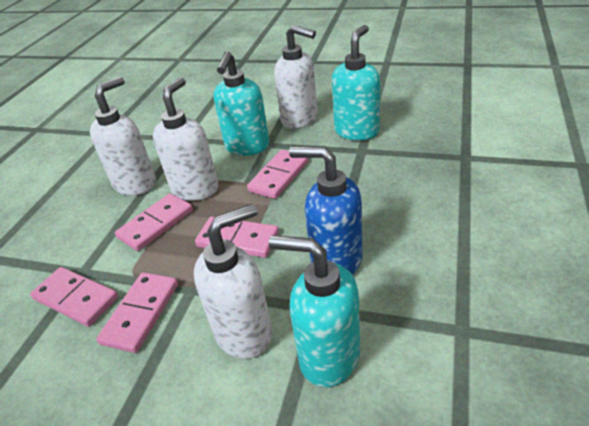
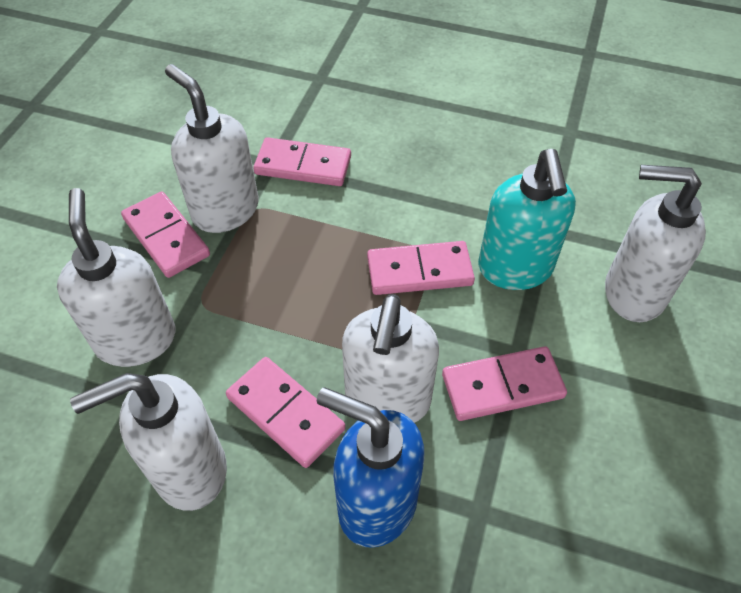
turquoise soap dispenser: [213,51,269,156] [269,235,360,387] [332,25,380,140] = 3 -> [478,149,576,290] = 1
white soap dispenser: [90,77,156,196] [153,77,218,201] [194,204,272,359] [274,25,317,129] = 4 -> [57,188,175,367] [70,373,227,511] [165,64,259,233] [342,294,439,423] [605,165,706,322] = 5

